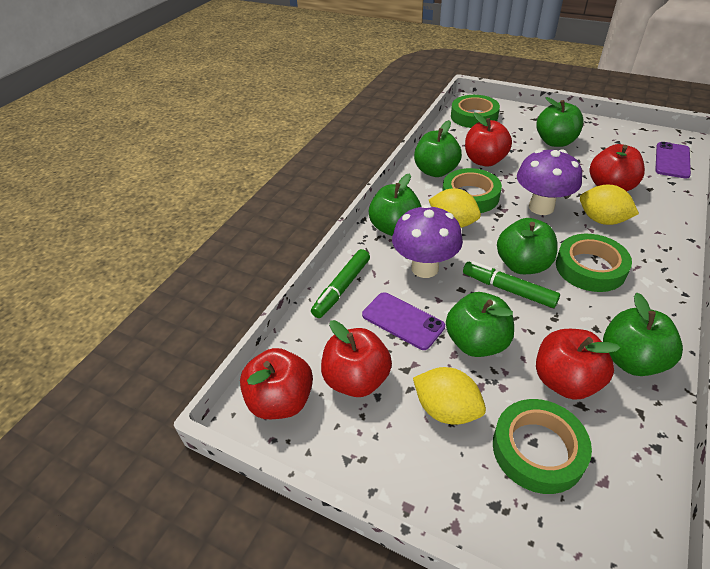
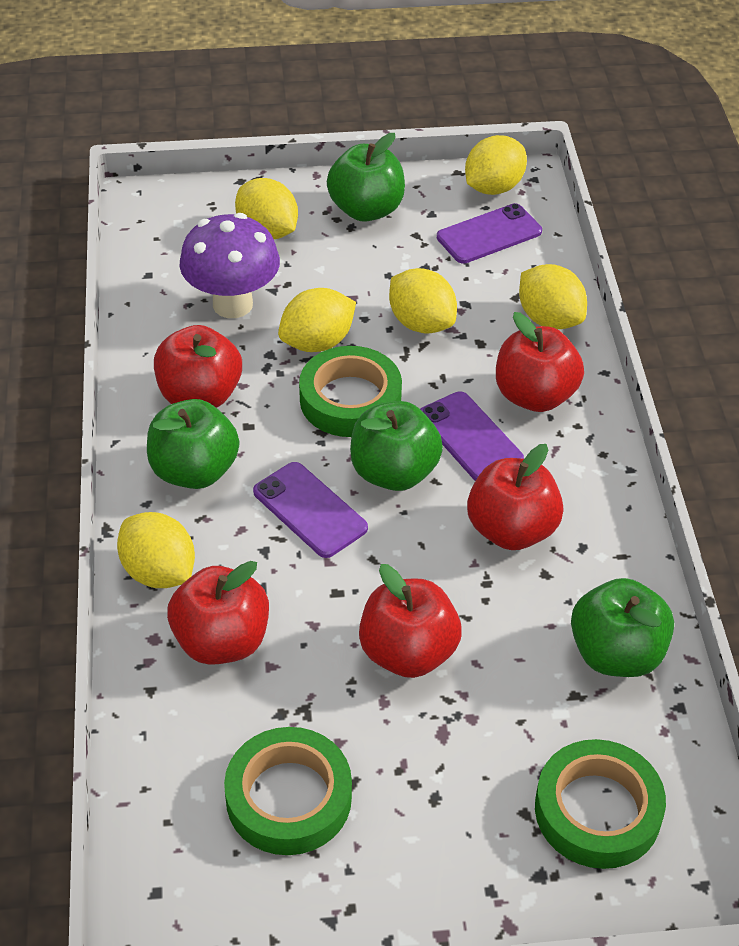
green apple: [369,173,422,236] [414,120,462,177] [446,292,514,357] [497,218,558,274] [536,97,584,147] [603,293,683,376] = 6 -> [147,399,239,489] [327,133,405,222] [350,401,443,491] [571,578,674,677] = 4
green marker: [311,249,370,318] [463,261,560,308] = 2 -> none = 0
green tape: [442,168,502,213] [451,95,500,128] [493,399,592,494] [556,234,632,292] = 4 -> [224,727,352,855] [299,346,402,437] [535,739,666,869] = 3
purple mushroom: [392,204,463,278] [517,149,582,215] = 2 -> [179,213,280,318] = 1
purple phone: [362,292,445,350] [655,142,691,179] = 2 -> [253,462,368,558] [420,391,524,481] [437,203,542,264] = 3
yellow lemon: [413,367,486,425] [429,188,481,228] [580,185,639,225] = 3 -> [117,512,195,588] [235,178,298,239] [278,288,356,352] [389,268,457,334] [465,135,527,195] [519,264,587,329] = 6

